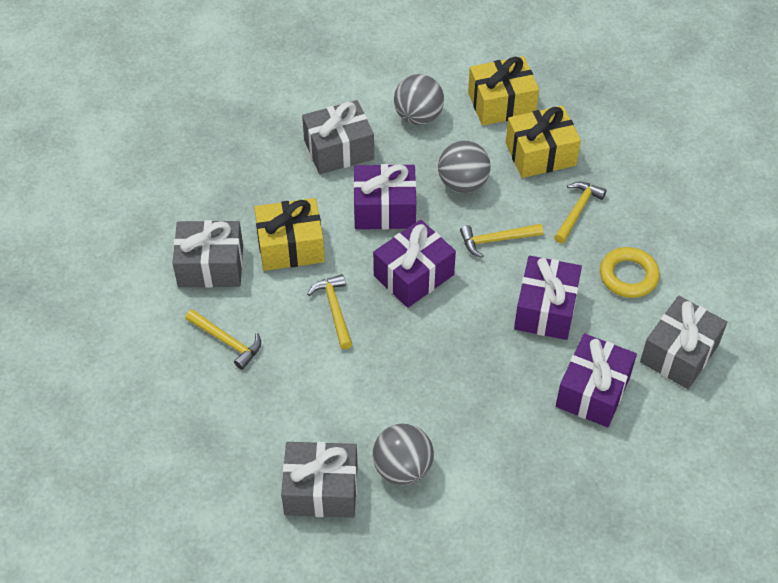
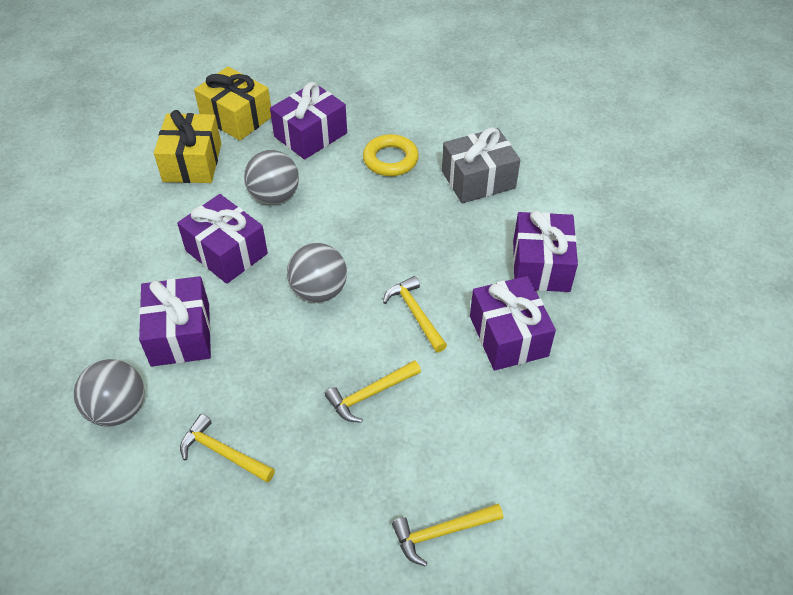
grey gift: [173,220,243,288] [281,442,358,518] [302,100,374,174] [640,296,727,389] = 4 -> [442,127,520,203] = 1
purple gift: [353,164,416,229] [373,220,456,308] [514,256,582,340] [556,334,637,427] = 4 -> [139,276,211,367] [177,194,268,284] [270,82,347,159] [470,276,556,370] [513,210,578,292] = 5
yellow gift: [254,198,325,271] [468,56,539,126] [506,105,581,178] = 3 -> [154,110,221,183] [194,66,271,141] = 2

